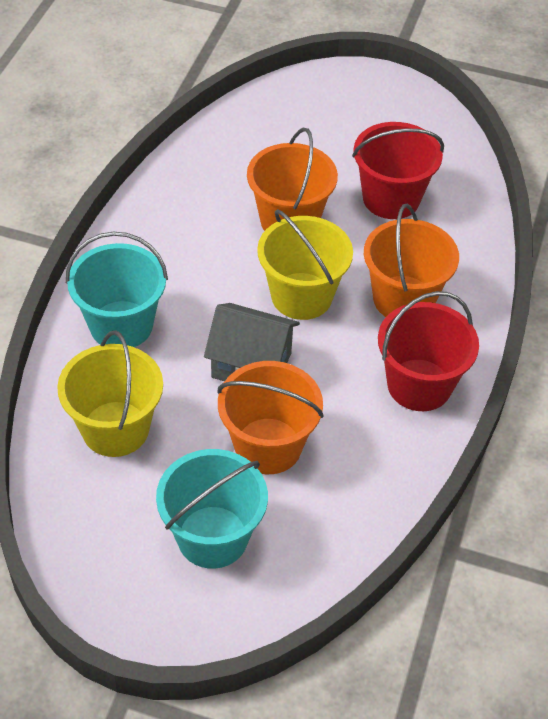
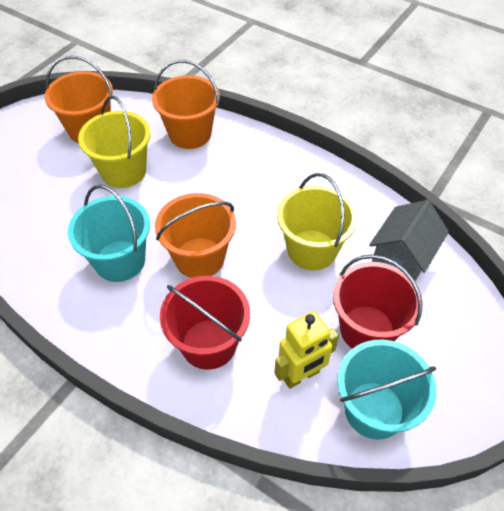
yellow robot: none = 0 -> [275,311,339,389] = 1

